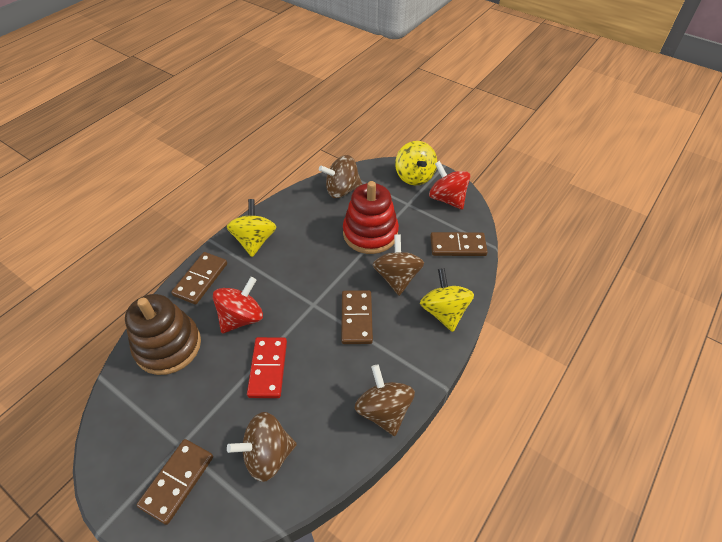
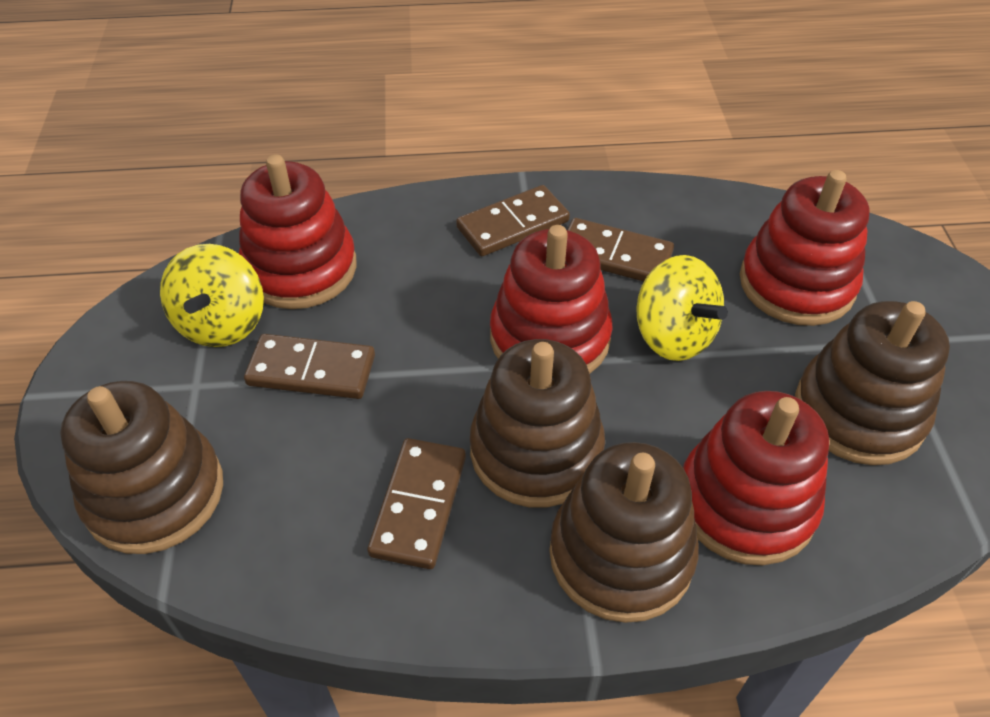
brown spinning top: [227,412,297,482] [319,155,362,198] [355,364,415,436] [372,234,424,296] = 4 -> none = 0
brown stacking toy: [125,294,201,375] = 1 -> [60,381,223,554] [470,339,605,508] [549,442,699,623] [795,301,950,465] = 4
red domino: [247,337,287,398] = 1 -> none = 0
red spinning top: [213,277,263,333] [429,161,470,210] = 2 -> none = 0
red stacking toy: [343,181,399,254] = 1 -> [239,155,357,309] [490,225,612,374] [683,391,829,565] [740,170,870,326] = 4
yellow spinning top: [227,199,276,257] [395,141,437,185] [420,268,474,332] = 3 -> [160,244,264,347] [636,255,728,361] = 2

